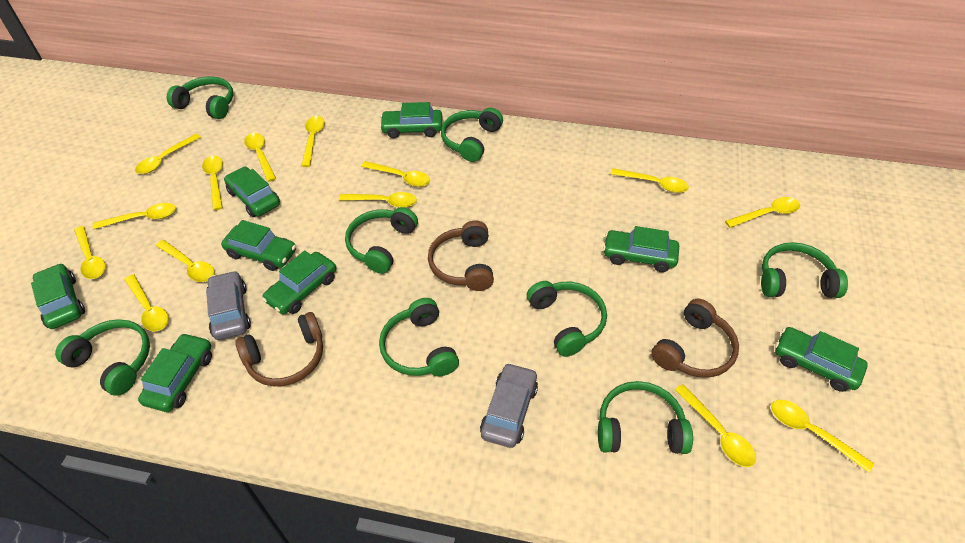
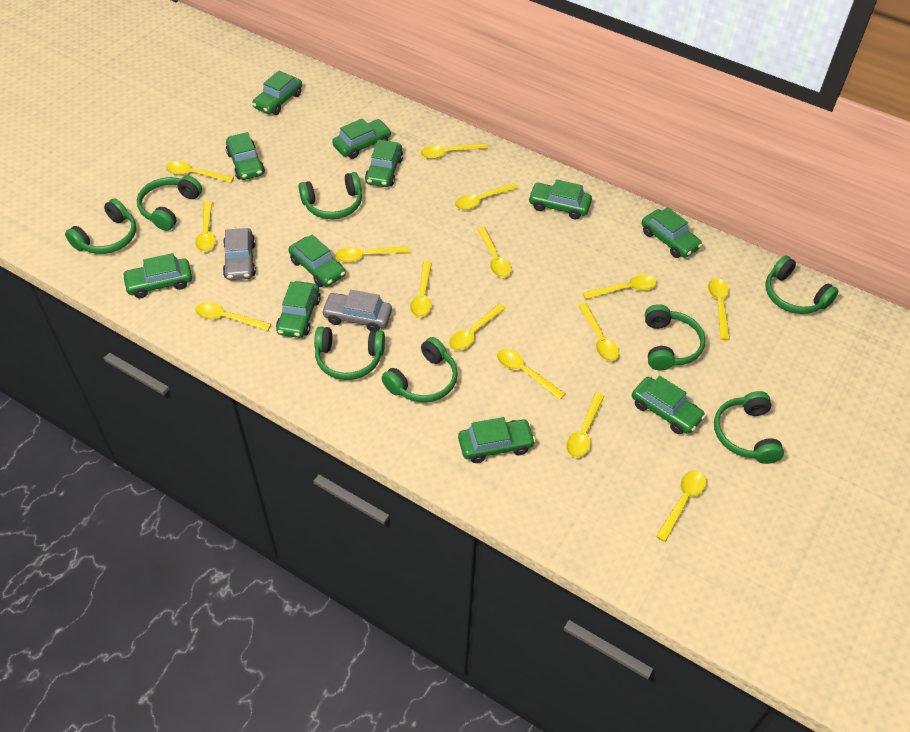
brown headphones: [235,312,323,386] [428,221,494,291] [651,299,739,378] = 3 -> none = 0
green car: [31,263,85,329] [138,333,212,412] [221,220,296,271] [224,167,280,217] [262,250,336,314] [380,102,442,138] [603,226,679,272] [775,327,868,392] = 8 -> [122,253,192,298] [226,132,265,180] [252,71,302,115] [276,281,321,338] [288,234,346,287] [332,118,392,159] [365,139,403,187] [458,417,535,463] [528,179,592,219] [632,376,705,434] [642,207,702,258] = 11
yellow spoon: [74,226,106,279] [93,203,176,229] [124,274,168,331] [135,134,201,174] [156,240,215,282] [202,156,223,210] [244,133,276,182] [301,116,325,167] [339,192,417,208] [361,161,430,187] [611,168,689,193] [675,384,756,467] [725,197,800,228] [771,400,874,472] = 14 -> [166,161,234,183] [195,201,216,251] [195,302,271,331] [335,246,410,262] [410,261,432,317] [421,143,487,159] [449,303,506,351] [455,183,518,210] [477,227,511,277] [497,349,565,400] [566,393,604,458] [578,303,619,361] [583,275,657,299] [656,470,706,542] [708,278,730,340] = 15

